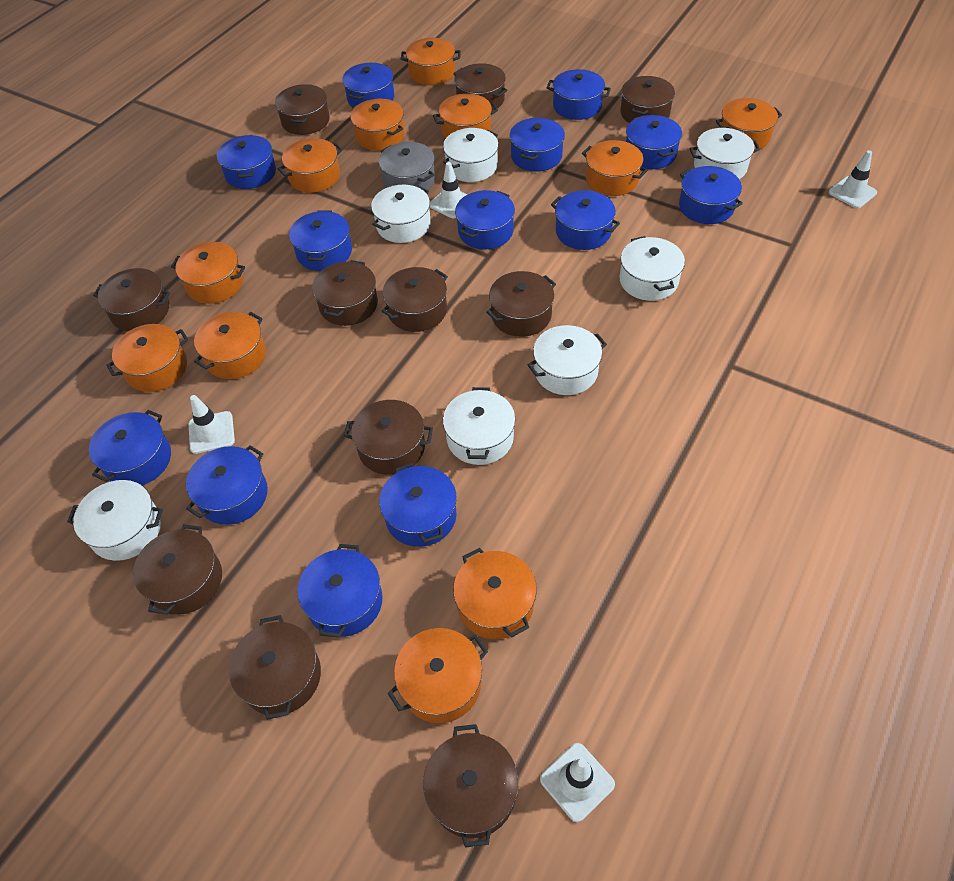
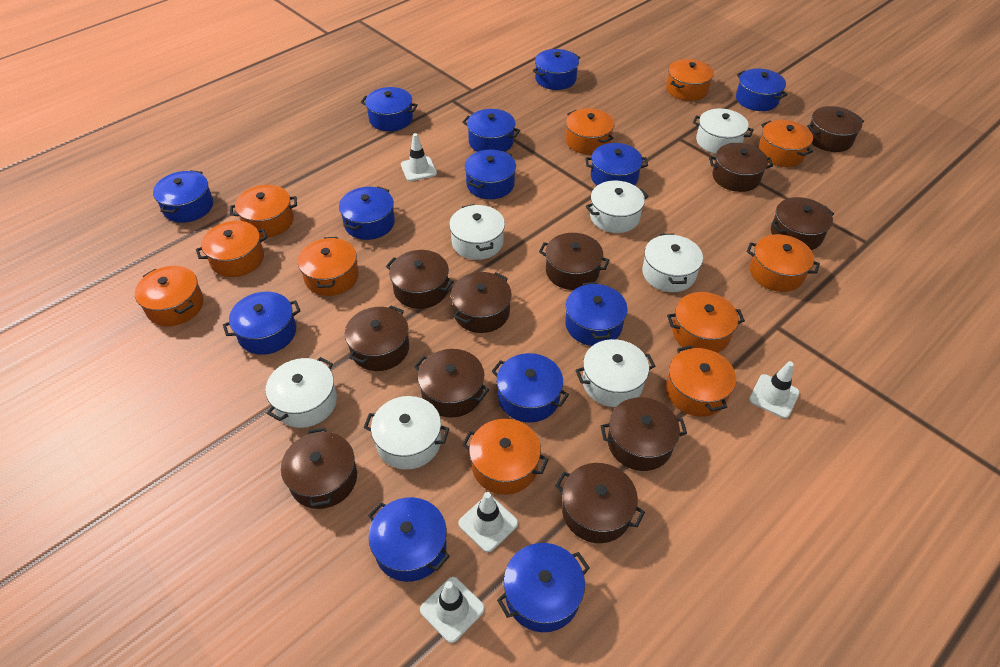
grey pot: [379,142,435,190] = 1 -> none = 0

